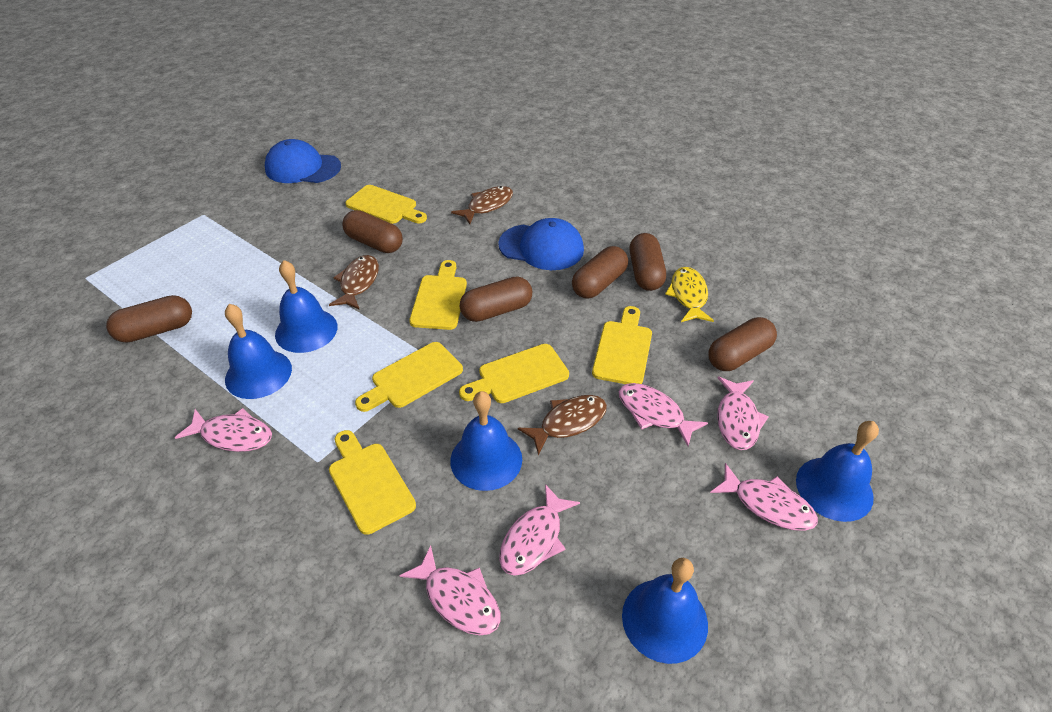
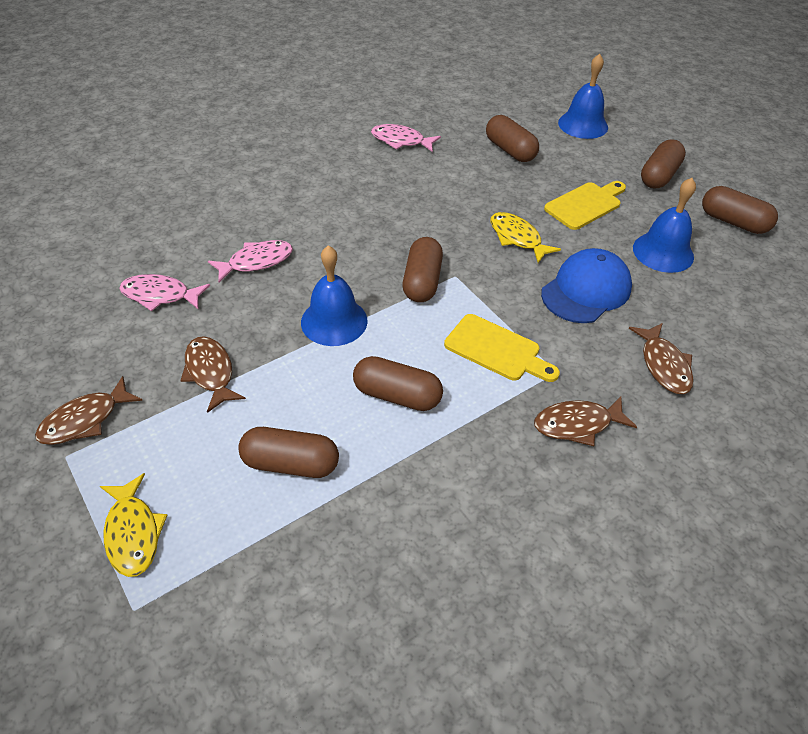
blue bell: [225,304,292,399] [275,260,338,353] [450,391,522,491] [622,558,708,664] [796,421,879,522] = 5 -> [301,245,368,346] [558,54,608,139] [633,178,696,273] = 3
blue cap: [265,139,341,183] [498,218,584,270] = 2 -> [541,248,632,323] = 1
brown fish: [329,255,379,310] [451,186,513,224] [518,395,607,455] = 3 -> [35,376,143,445] [180,336,246,413] [534,396,637,446] [629,323,693,394] = 4
pink fish: [175,408,272,452] [399,545,500,635] [499,484,580,576] [619,383,708,446] [710,463,818,531] [717,377,769,450] = 6 -> [119,274,210,312] [208,240,293,282] [371,124,441,152] = 3
yellow cutting board: [329,430,416,535] [345,185,427,224] [355,342,463,412] [409,260,467,330] [459,344,569,403] [592,306,652,384] = 6 -> [444,314,560,382] [544,181,626,230] = 2
yellow fish: [665,267,714,322] = 1 -> [100,473,167,577] [490,212,561,263] = 2

